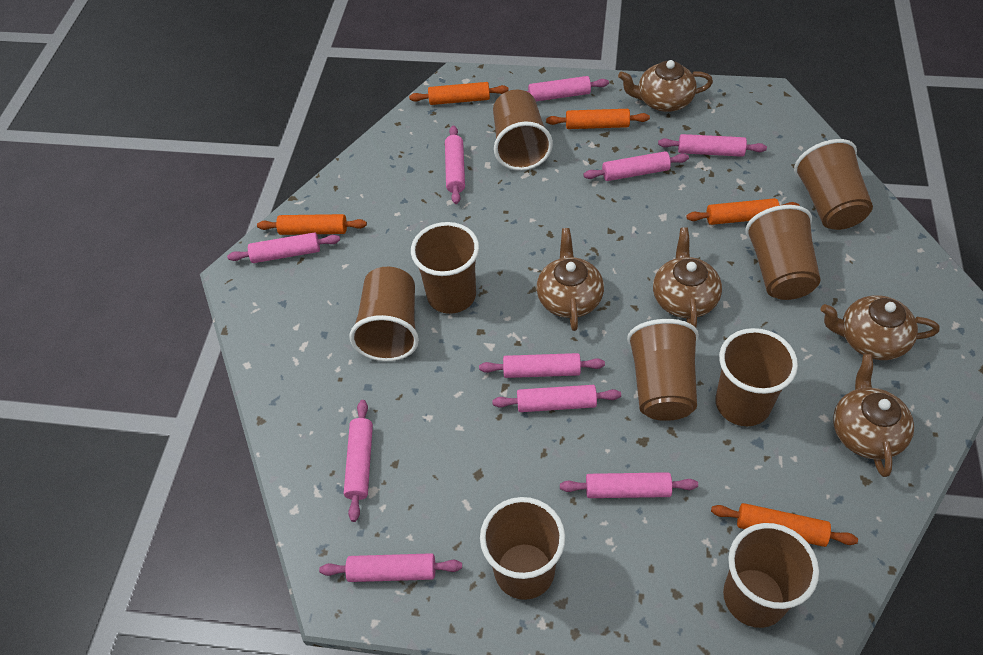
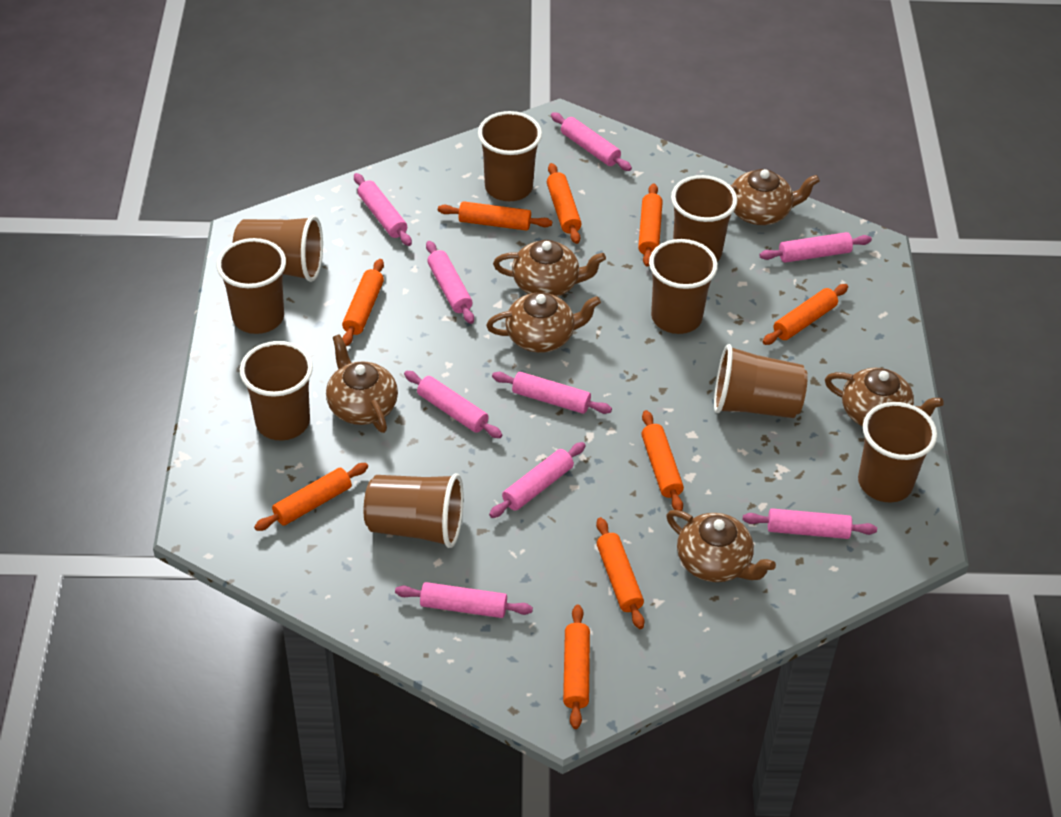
brown teapot: [536,228,604,331] [618,60,713,112] [653,227,722,327] [820,295,940,360] [833,354,914,477] = 5 -> [326,334,398,433] [486,292,601,353] [493,240,606,297] [666,510,776,582] [730,169,820,225] [825,368,943,427] = 6
orange rolling pin: [257,214,367,235] [409,82,509,105] [546,109,650,129] [686,198,800,225] [711,503,858,547] = 5 -> [254,463,368,531] [342,259,384,346] [438,201,552,231] [547,163,582,244] [563,605,590,729] [596,517,644,629] [638,183,663,267] [641,410,684,511] [763,284,848,345] = 9
pink rolling pin: [227,232,340,263] [319,553,462,582] [344,400,373,522] [445,126,465,204] [479,353,605,378] [492,385,621,412] [526,76,609,101] [560,472,698,498] [583,151,689,181] [658,134,767,157] = 10 -> [354,173,412,246] [395,582,533,618] [404,371,502,438] [426,241,474,324] [489,442,586,518] [492,372,612,414] [551,112,632,171] [743,508,877,539] [759,232,872,263] = 9

